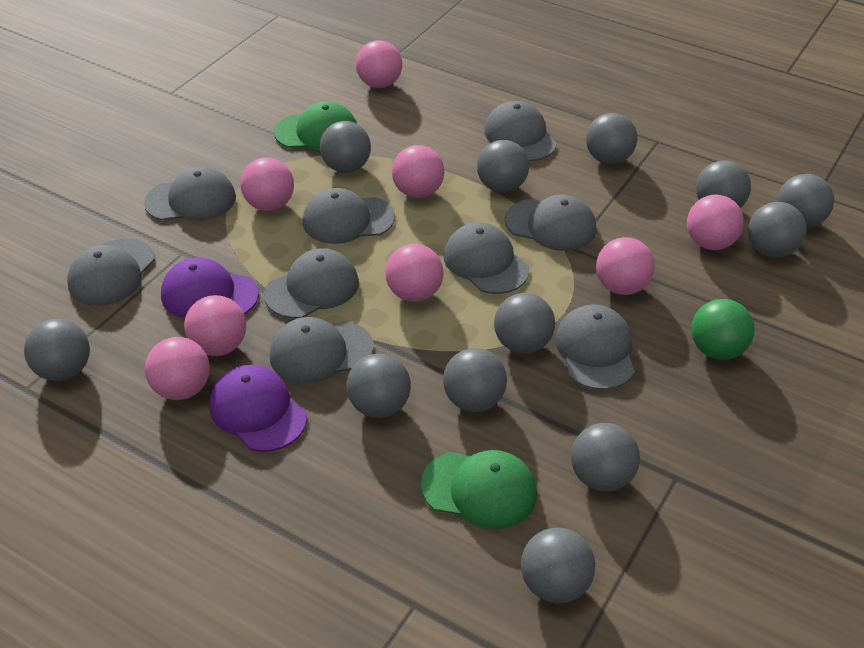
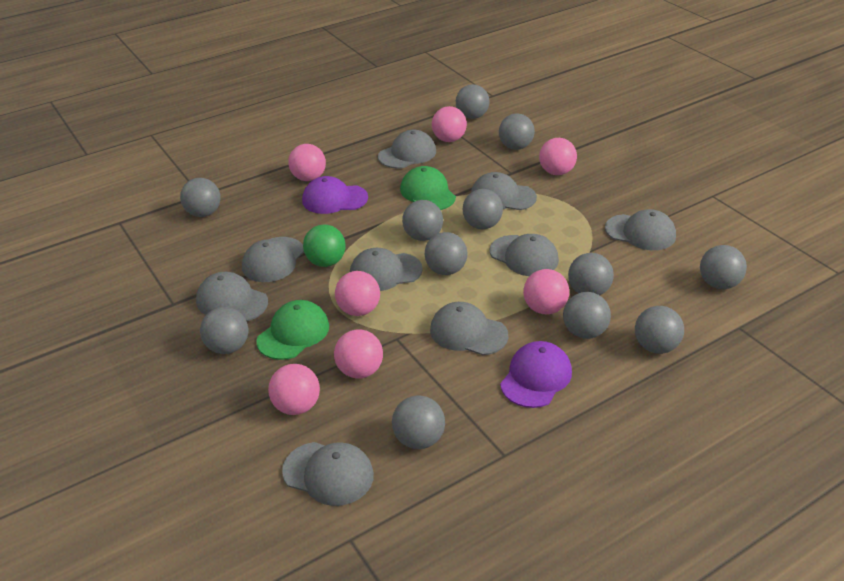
pink ball: [145,337,210,400] [184,295,246,356] [240,157,294,211] [356,40,402,88] [385,244,444,302] [392,145,444,198] [596,237,655,295] [687,195,744,250] = 8 -> [268,364,320,415] [288,144,326,181] [334,330,383,379] [335,271,380,316] [432,106,467,142] [523,269,569,314] [539,138,577,175] = 7

